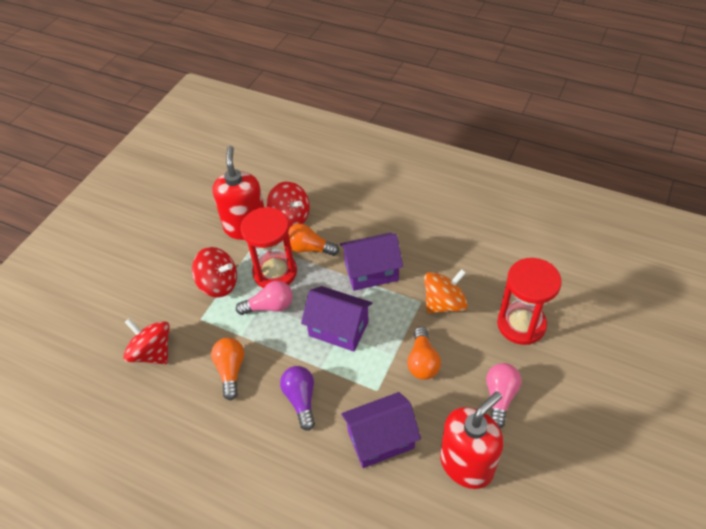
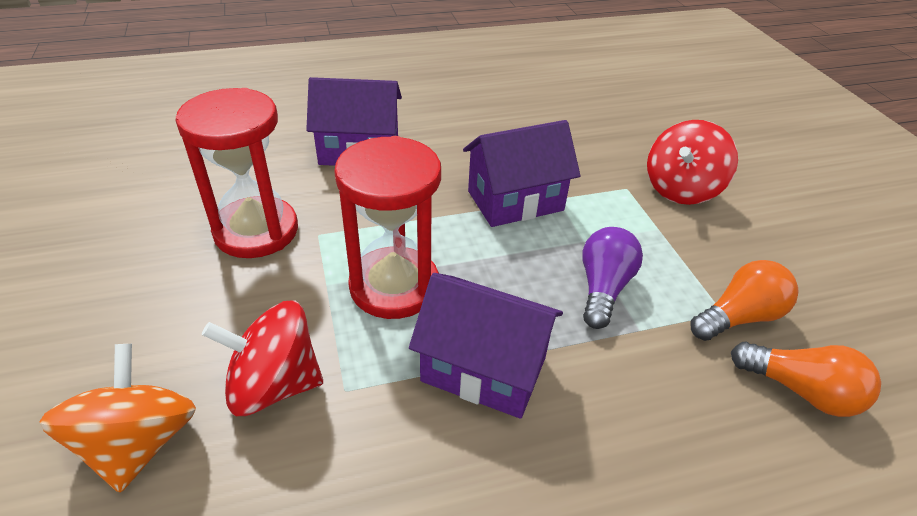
orange light bulb: [211,338,244,400] [288,224,339,256] [407,327,441,380] = 3 -> [690,260,798,341] [731,341,881,417] = 2
pink light bulb: [236,281,293,315] [486,363,521,428] = 2 -> none = 0
red soap dispenser: [212,146,264,240] [440,391,503,489] = 2 -> none = 0
red spinning top: [123,318,170,364] [192,247,237,298] [266,181,310,228] = 3 -> [202,300,323,416] [647,120,738,205] = 2

